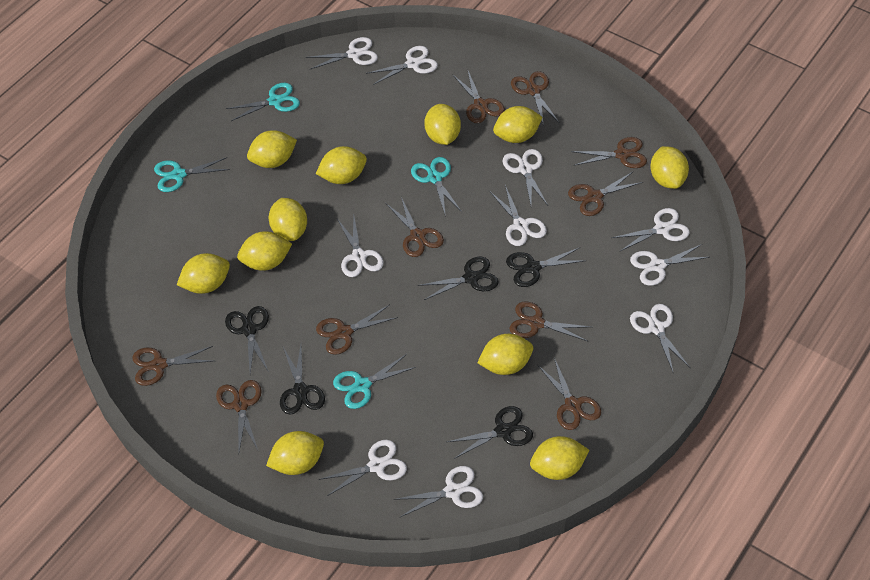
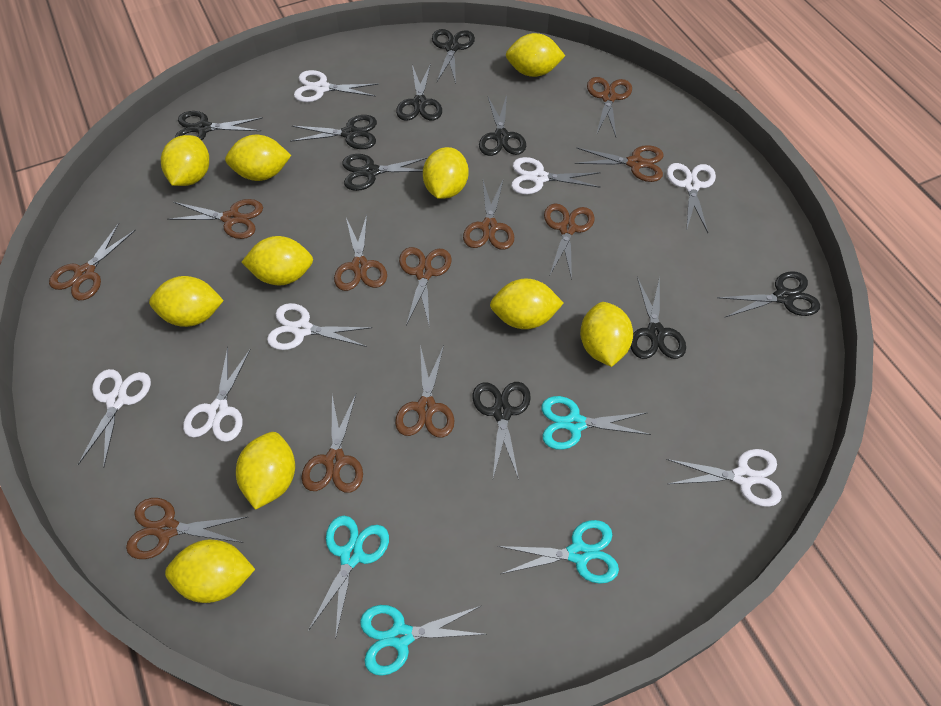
black scissors: [225,306,269,373] [280,345,325,414] [418,257,499,300] [447,406,533,459] [506,248,587,287] = 5 -> [175,111,263,140] [290,115,377,149] [342,154,428,191] [396,63,442,121] [432,29,475,84] [473,382,531,480] [479,95,526,156] [631,277,686,359] [717,271,820,317] = 9
brown scissors: [132,346,213,386] [216,380,261,451] [316,305,398,355] [387,197,444,257] [453,69,505,123] [509,302,591,342] [511,71,559,126] [538,357,601,430] [568,171,643,216] [571,137,647,168] = 10 -> [49,223,136,300] [126,498,247,559] [167,199,263,239] [302,394,363,493] [334,215,387,291] [395,345,455,437] [399,247,452,326] [463,181,514,250] [544,204,595,280] [575,145,663,182] [587,77,632,137] = 11
white scissors: [306,37,378,69] [319,440,407,496] [337,217,383,277] [366,46,438,85] [394,466,483,517] [489,185,547,246] [503,149,548,205] [612,208,690,252] [630,244,709,286] [630,304,690,372] = 10 -> [78,369,151,468] [183,347,250,442] [267,303,372,350] [294,70,378,102] [511,157,601,194] [666,449,782,507] [667,163,716,233] = 7
yellow lemon: [177,253,230,294] [237,231,292,271] [247,130,297,168] [266,431,324,475] [269,198,307,241] [316,146,367,184] [424,104,461,145] [477,334,533,375] [493,106,543,143] [530,436,589,480] [650,146,689,189] = 11 -> [149,276,224,327] [161,135,209,186] [165,540,255,603] [225,135,291,181] [236,432,295,510] [242,236,313,285] [423,147,468,199] [490,278,564,329] [506,33,565,77] [580,302,633,367] = 10

